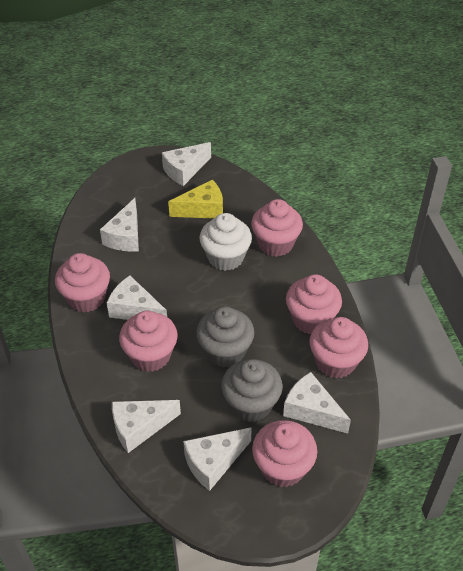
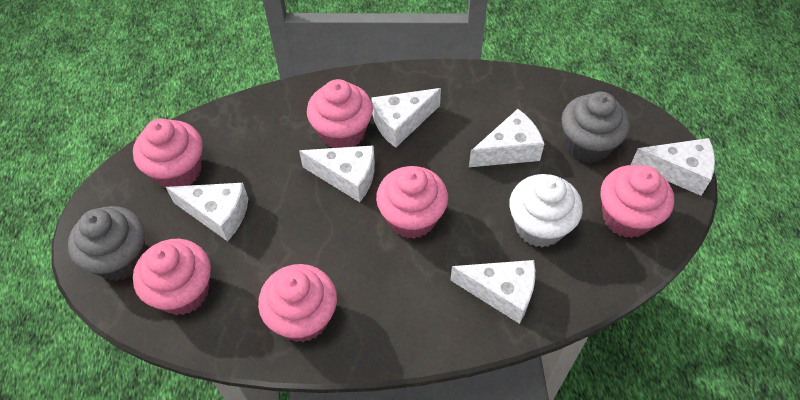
yellow cheese: [168,180,223,219] = 1 -> none = 0

